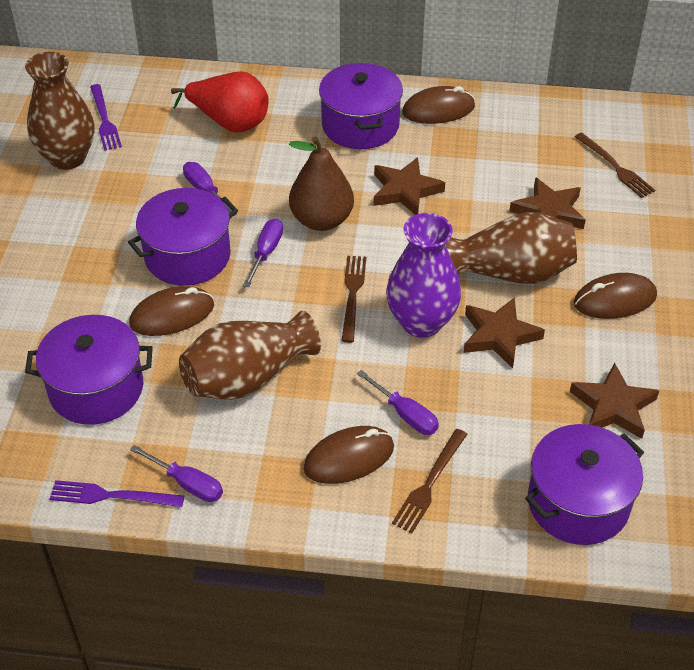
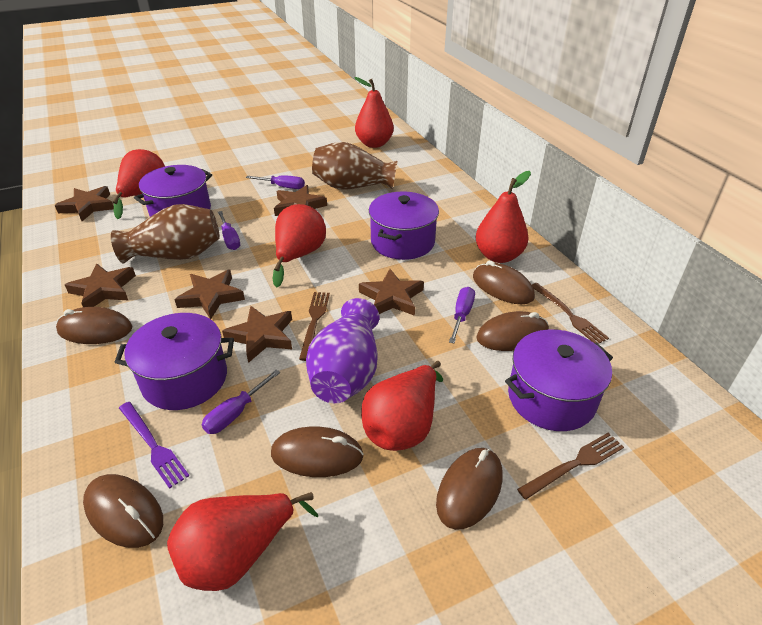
brown mouse: [129,286,214,336] [303,426,394,484] [402,86,475,124] [574,273,657,319] = 4 -> [56,307,132,344] [83,474,163,548] [271,426,364,477] [436,448,502,530] [473,260,535,304] [476,311,549,351] = 6
brown pear: [289,136,354,231] = 1 -> none = 0
brown star: [374,157,445,215] [463,297,545,369] [509,177,586,229] [570,363,659,439] = 4 -> [55,186,114,221] [65,263,136,307] [174,270,245,319] [222,306,292,363] [274,185,327,216] [359,269,424,316] = 6
brown vase: [25,52,94,170] [179,311,321,400] [446,212,577,284] = 3 -> [111,204,220,264] [312,142,398,190] = 2
purple fork: [50,480,184,507] [90,84,122,151] = 2 -> [119,402,189,489] = 1
red pear: [171,72,269,133] = 1 -> [113,149,165,219] [167,492,318,591] [273,204,326,288] [354,77,394,148] [361,361,443,451] [476,171,531,263] = 6

